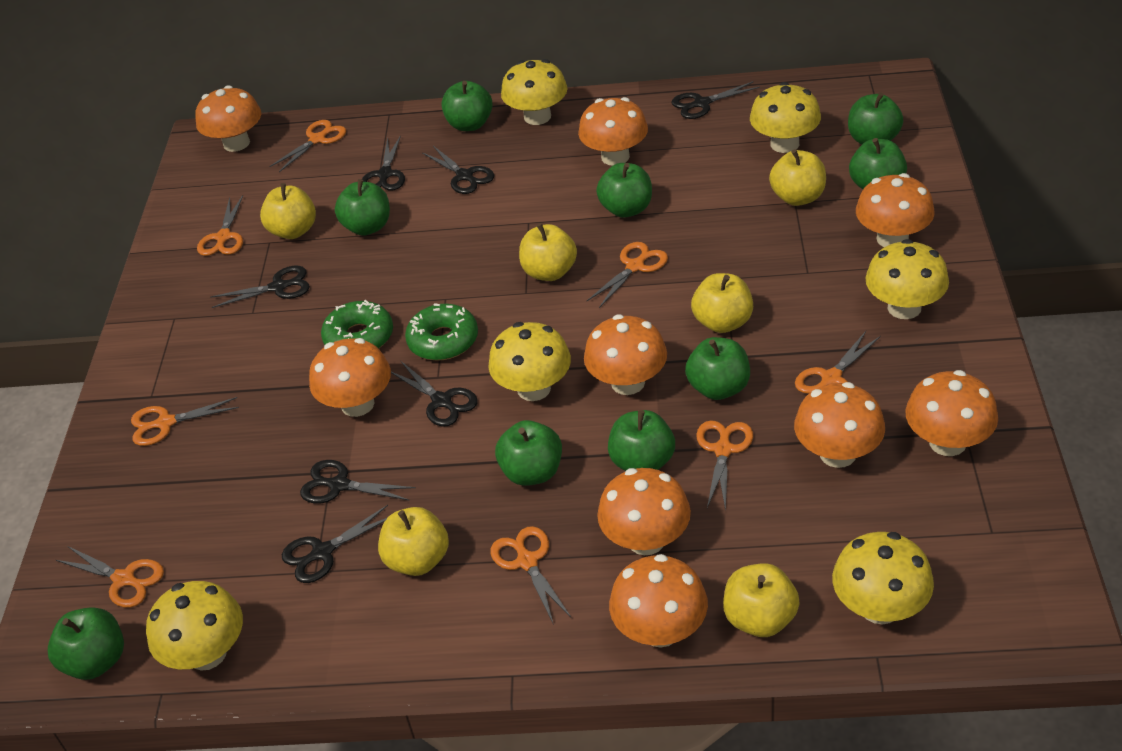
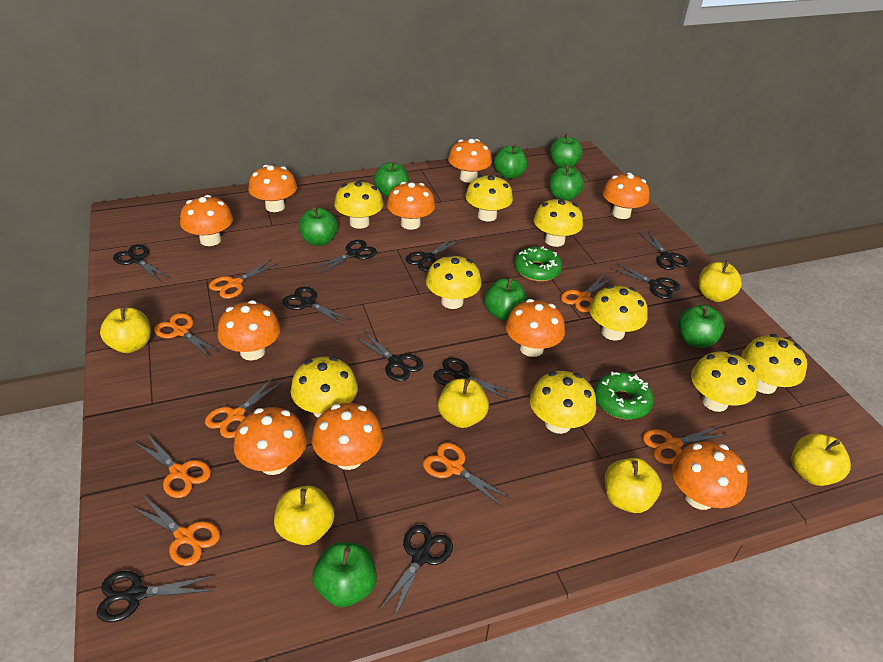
black scissors: [210,266,310,308] [282,505,388,583] [300,460,416,504] [362,135,405,190] [391,361,478,426] [423,146,494,194] [672,81,760,119] = 7 -> [97,571,215,623] [113,245,169,282] [282,287,351,326] [312,240,377,274] [355,332,423,381] [378,525,453,620] [406,236,460,271] [433,357,515,401] [611,263,680,299] [639,231,689,270] = 10
green apple: [48,607,124,680] [335,179,390,236] [441,81,493,131] [495,420,562,486] [596,163,652,218] [608,410,675,471] [685,337,750,400] [848,92,903,144] [849,138,907,189] = 9 -> [299,207,338,246] [312,542,377,607] [374,161,409,197] [484,277,527,321] [494,144,527,179] [549,164,584,201] [550,134,583,168] [678,305,724,348] = 8
orange mushroom: [195,85,261,152] [309,338,391,417] [578,97,648,166] [584,314,667,395] [597,468,691,555] [609,554,708,648] [794,382,885,468] [856,173,935,247] [905,370,998,456] = 9 -> [180,195,233,246] [217,300,281,360] [234,407,307,475] [248,165,297,212] [312,403,383,470] [387,182,435,230] [448,139,492,183] [505,299,565,357] [602,173,650,219] [672,441,748,510] = 10
yellow mushroom: [146,581,243,671] [488,322,571,401] [501,59,567,125] [750,82,821,153] [832,532,934,624] [866,239,949,319] = 6 -> [290,356,358,418] [334,180,383,229] [426,254,482,309] [465,175,513,221] [530,371,596,434] [534,197,583,247] [589,285,648,341] [691,351,758,412] [741,334,807,394] = 9

